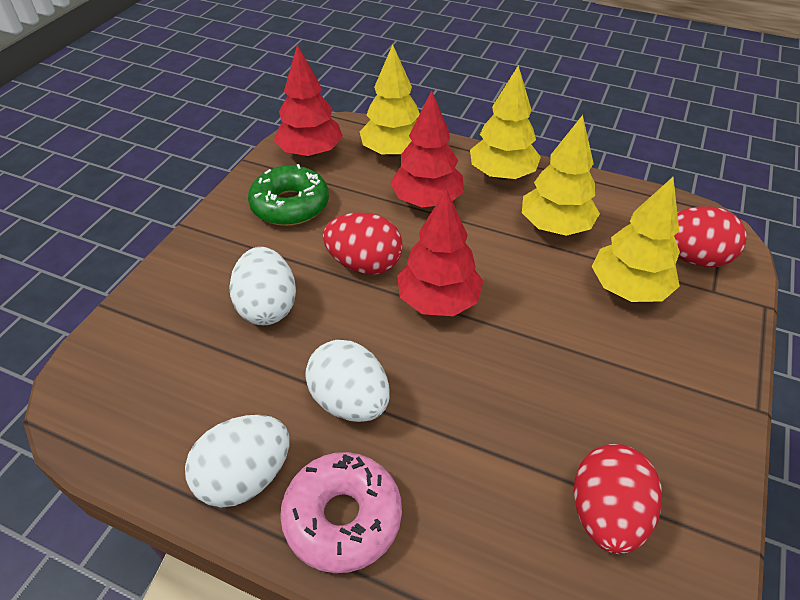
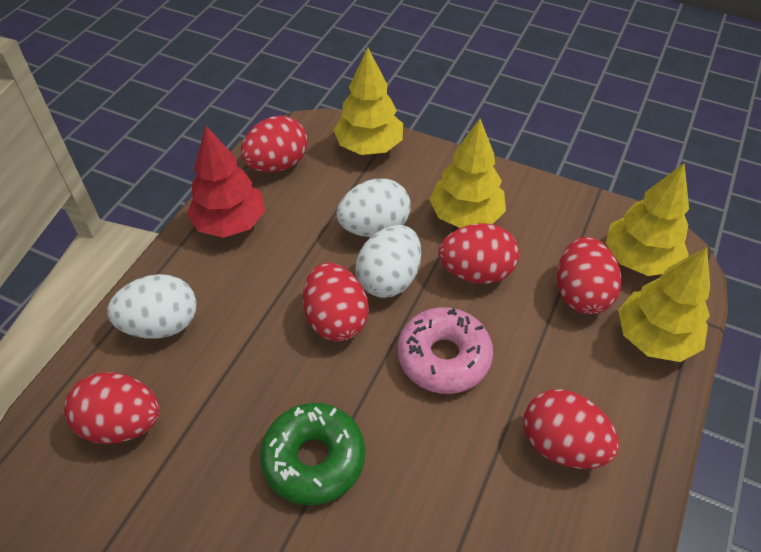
red egg: [323,212,403,275] [574,444,662,554] [674,207,747,267] = 3 -> [64,372,160,444] [241,116,308,172] [303,263,369,341] [438,223,519,284] [524,389,619,469] [557,237,622,314] = 6
red tree: [274,45,343,157] [390,90,464,207] [397,189,483,316] = 3 -> [187,126,265,238] = 1

